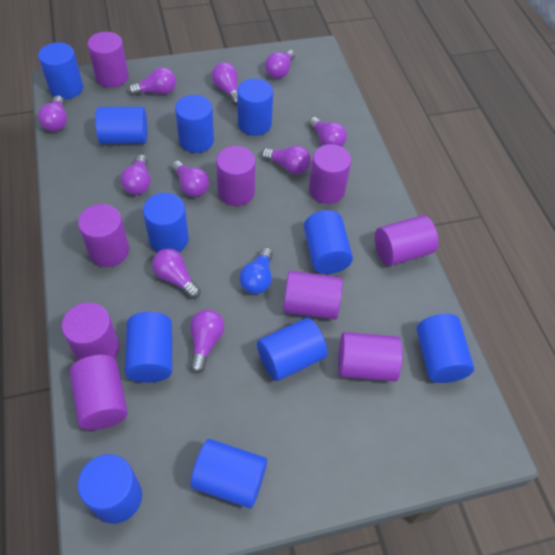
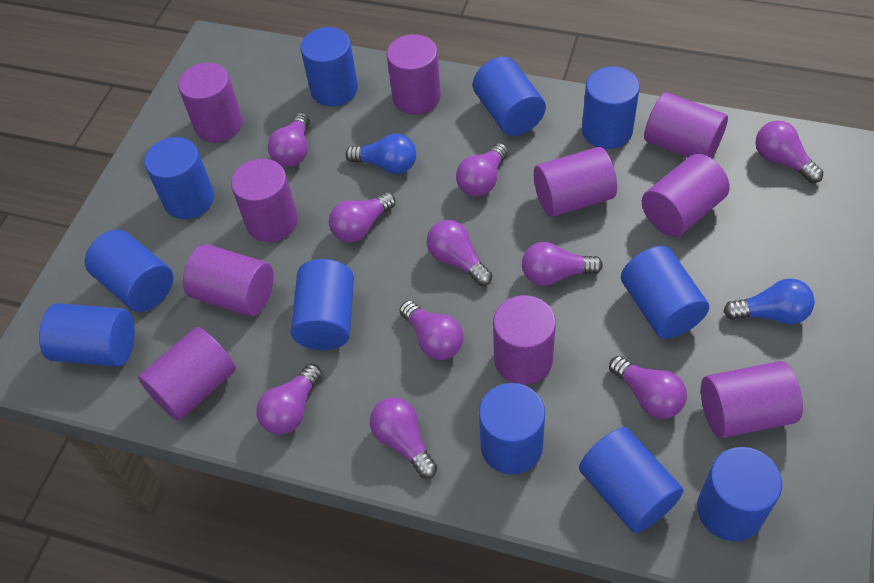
blue light bulb: [240,247,273,294] = 1 -> [345,134,416,174] [723,278,815,324] = 2
purple cylinder: [62,303,119,361] [69,355,128,430] [78,204,129,267] [87,32,129,88] [216,146,256,206] [283,271,343,319] [309,144,351,204] [338,332,402,382] [375,215,438,266] = 9 -> [138,327,236,421] [178,63,243,142] [183,244,274,317] [231,159,298,242] [386,34,441,115] [493,295,556,385] [534,147,617,217] [642,154,730,237] [644,92,728,158] [701,361,803,438] = 10

